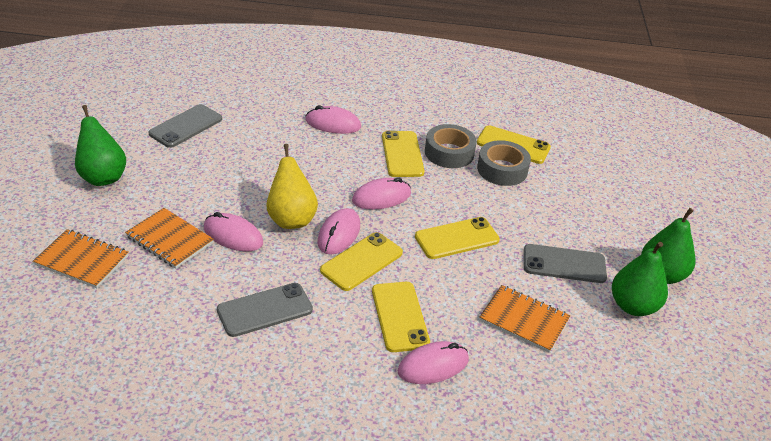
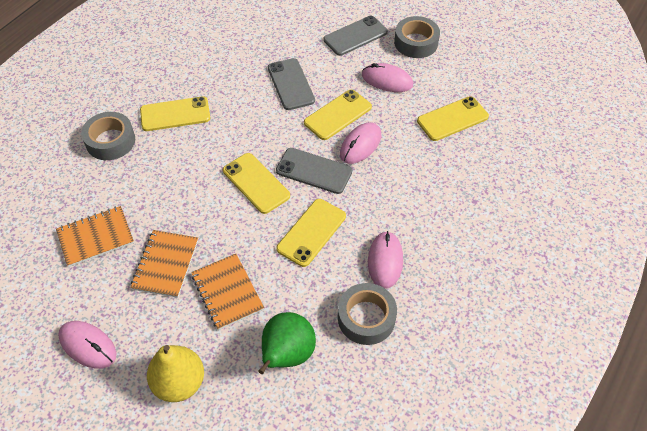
green pear: [75,105,126,186] [612,242,668,316] [641,208,696,284] = 3 -> [258,312,316,374] = 1
grey tape: [425,124,477,168] [477,140,531,186] = 2 -> [81,112,135,160] [338,283,397,345] [394,16,440,58] = 3
pink mouse: [204,212,263,252] [306,105,361,134] [318,208,360,255] [352,177,411,210] [398,341,469,384] = 5 -> [58,321,116,369] [340,122,381,164] [362,63,413,92] [368,231,403,289] = 4

